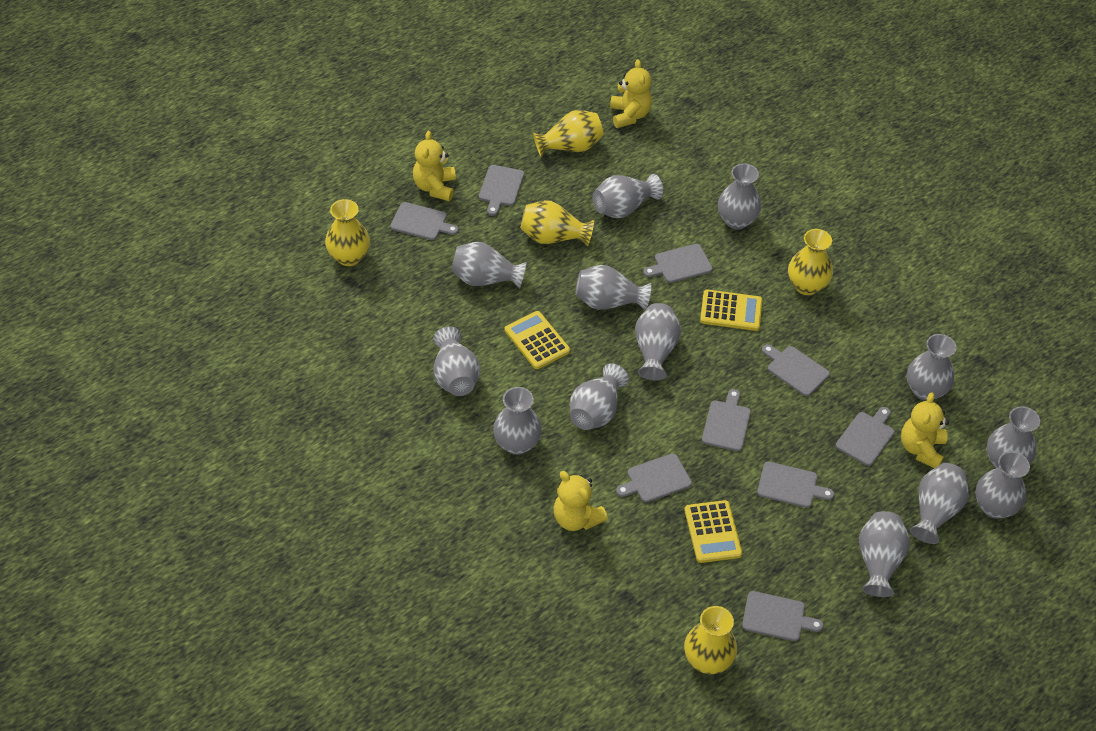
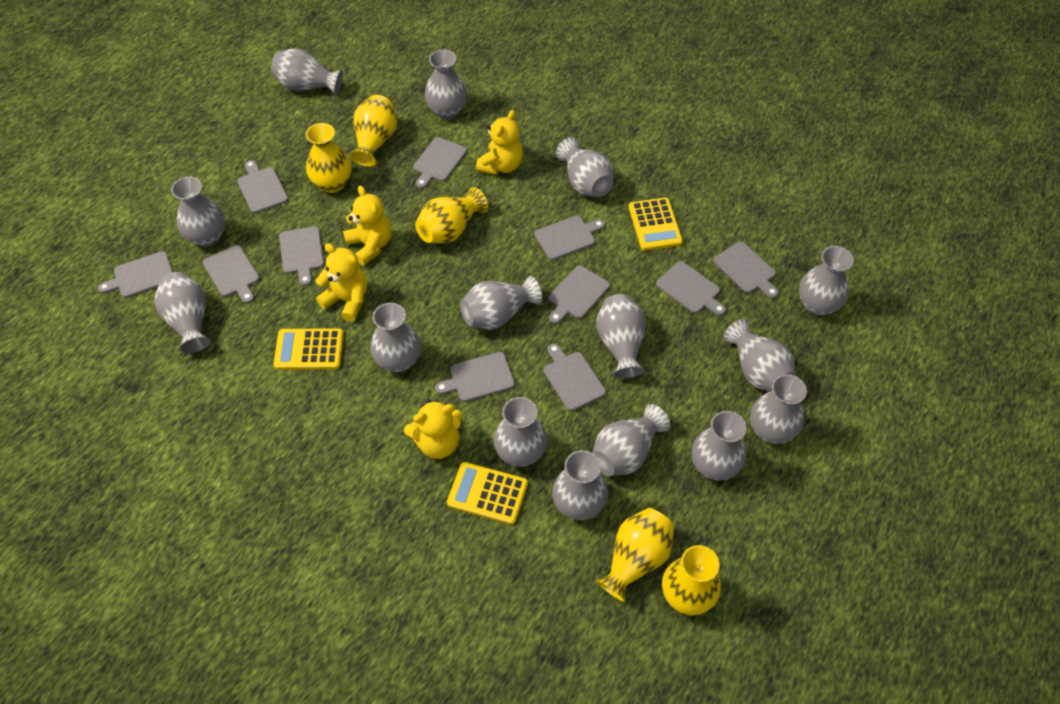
grey cutting board: [390,202,459,240] [479,165,524,216] [616,453,692,502] [643,244,712,283] [702,389,751,451] [742,591,823,641] [757,461,834,508] [762,344,830,396] [836,407,894,466] = 9 -> [98,251,173,298] [203,245,260,303] [237,160,288,213] [279,226,324,286] [413,137,467,188] [435,352,515,402] [534,216,605,260] [544,343,606,411] [549,266,610,324] [656,261,726,316] [713,242,779,298] = 11
grey vase: [433,327,480,396] [451,242,527,289] [493,387,542,455] [570,363,629,430] [575,265,651,310] [592,174,663,218] [635,303,681,380] [718,163,761,230] [859,511,910,597] [907,334,956,401] [910,463,969,544] [975,451,1030,519] [987,406,1040,469] = 13 -> [154,272,211,353] [171,177,225,247] [271,48,343,95] [370,303,421,372] [425,49,467,119] [460,276,542,330] [493,397,547,467] [552,450,608,520] [556,137,614,197] [592,404,670,476] [596,294,646,379] [692,411,746,480] [723,319,796,392] [750,374,807,444] [799,246,854,316] = 15

